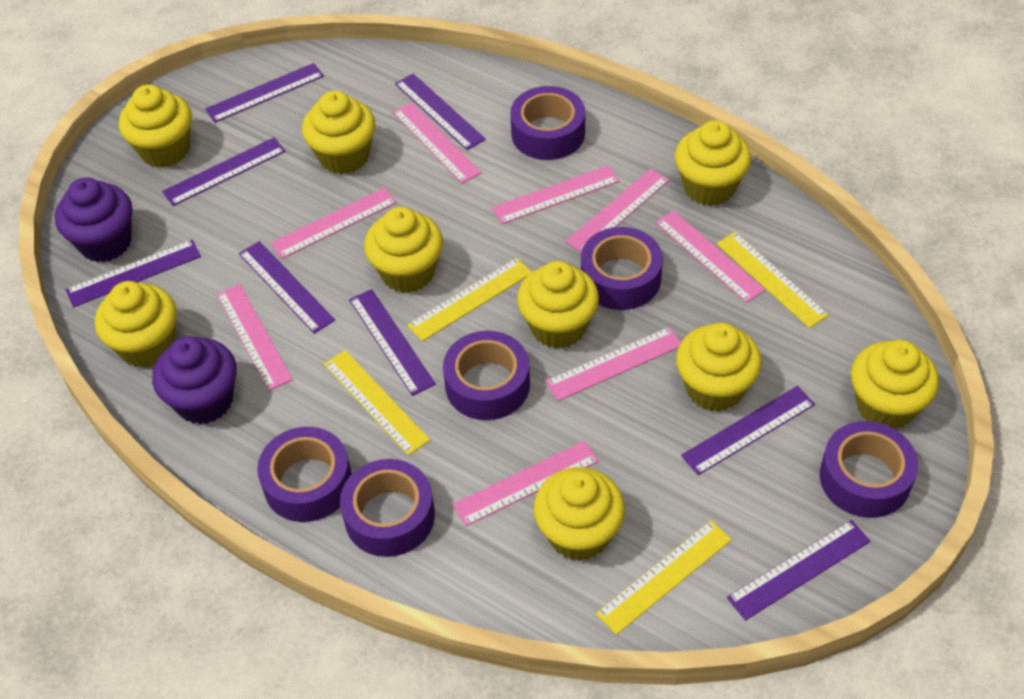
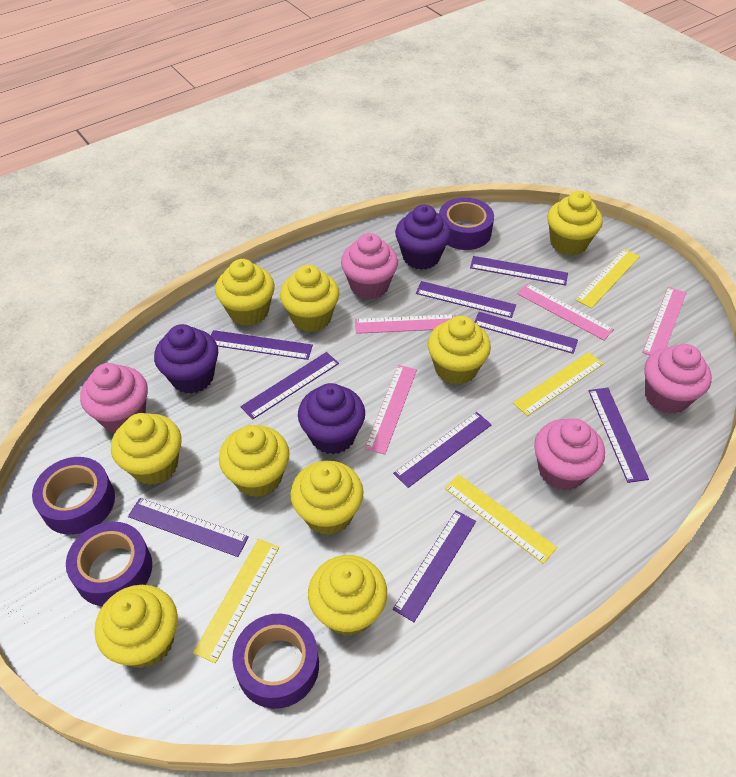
pink cupcake: none = 0 -> [80,363,148,433] [341,233,398,299] [534,418,605,491] [645,344,712,414] = 4
pink ruler: [217,284,293,391] [271,188,397,259] [392,102,481,184] [453,441,599,526] [492,165,619,224] [545,327,681,401] [566,168,669,252] [655,211,765,303] = 8 -> [355,314,456,334] [365,365,417,455] [517,283,614,341] [642,287,686,355] = 4
purple cupcake: [55,177,133,262] [152,336,237,424] = 2 -> [154,324,218,394] [298,383,365,454] [395,205,451,270] = 3
purple ruler: [66,240,201,307] [162,137,286,206] [205,63,324,123] [239,241,335,334] [349,289,436,396] [395,74,486,150] [681,386,815,475] [727,520,871,621] = 8 -> [128,498,249,557] [211,330,313,360] [241,352,339,419] [393,412,492,488] [393,510,476,622] [416,281,516,318] [470,256,568,286] [474,312,578,354] [588,388,649,483] = 9
purple tape: [257,427,352,522] [340,459,435,557] [443,331,530,420] [510,86,585,160] [581,227,663,310] [820,421,918,518] = 6 -> [32,457,115,535] [66,522,152,606] [232,614,319,709] [439,197,494,250] = 4

